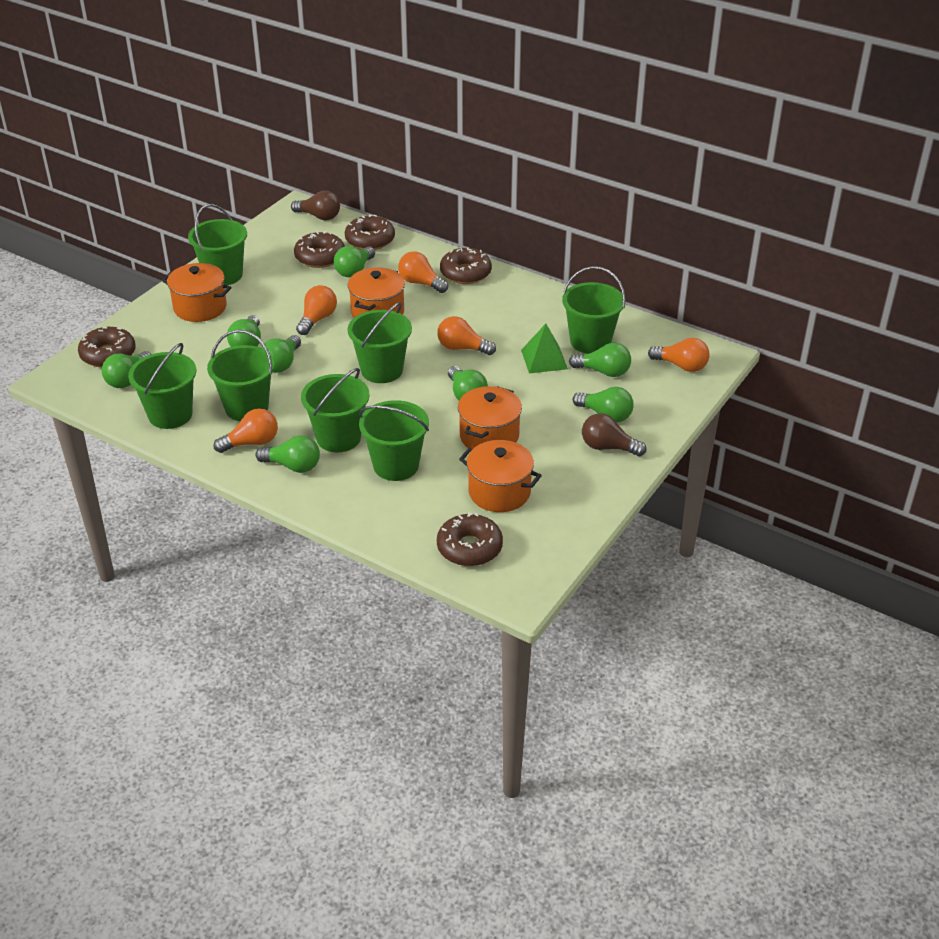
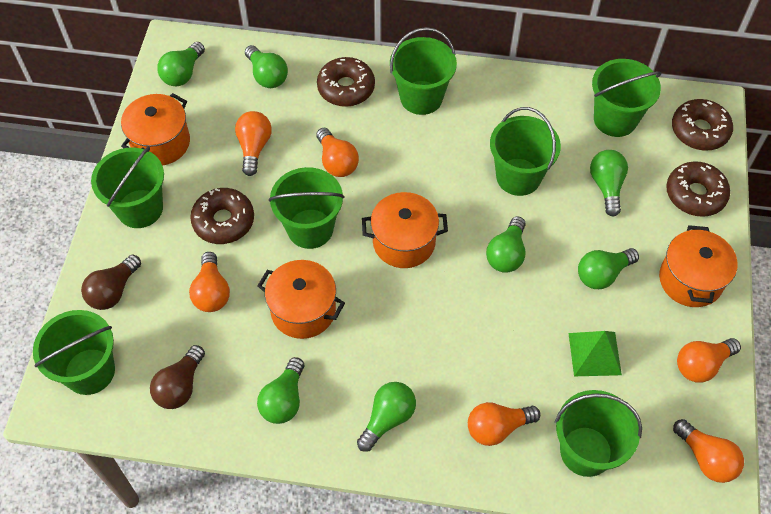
brown donut: [78,327,136,368] [294,231,345,268] [345,214,395,250] [437,512,503,566] [440,247,492,284] = 5 -> [190,188,254,244] [317,57,375,107] [666,161,730,217] [672,99,733,151] = 4
green light bulb: [102,351,151,388] [227,315,261,347] [256,435,320,473] [261,335,301,373] [334,246,375,277] [448,366,488,400] [569,343,631,377] [573,387,634,423] = 8 -> [157,42,205,86] [245,45,288,88] [257,357,304,424] [357,382,416,452] [486,216,526,273] [578,248,639,289] [590,150,628,217] = 7
orange light bulb: [214,408,278,453] [296,285,337,335] [398,251,448,293] [437,316,496,355] [648,338,710,372] = 5 -> [189,252,230,312] [235,111,272,176] [316,128,359,177] [468,402,541,446] [673,419,744,483] [677,338,741,382] = 6

